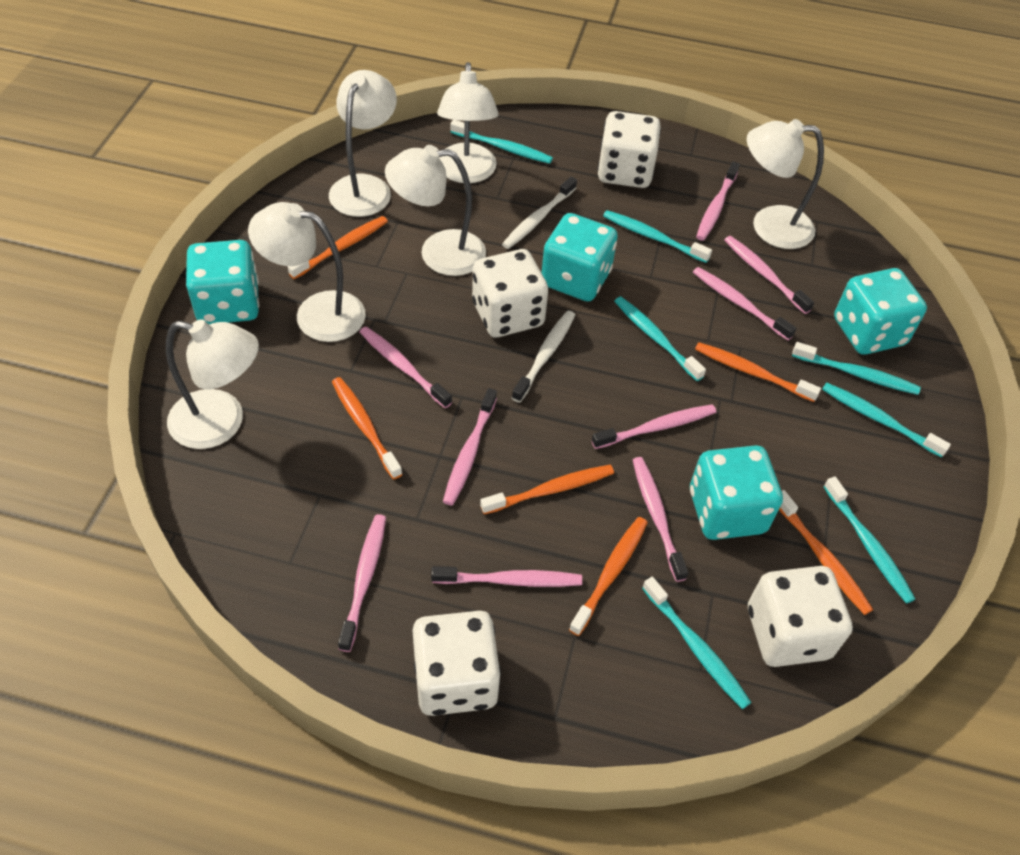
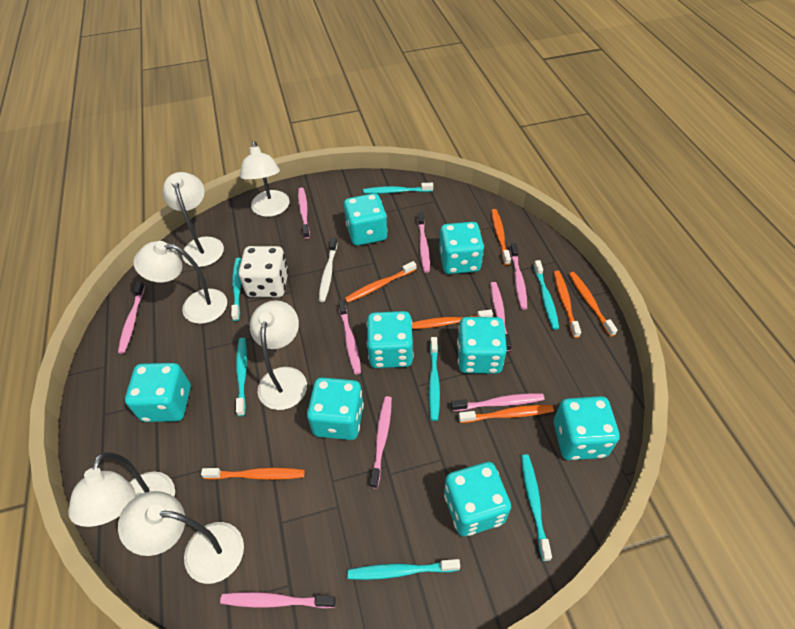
orange toothbrush: [288,216,388,279] [332,377,402,479] [480,465,614,514] [569,517,648,636] [695,342,821,402] [779,490,873,615] = 6 -> [201,468,305,480] [345,261,416,303] [412,310,493,329] [459,405,554,423] [491,209,511,265] [554,271,581,338] [569,272,618,337] = 7
turquoise dice: [186,240,259,324] [542,213,618,302] [690,445,783,540] [834,268,927,355] = 4 -> [125,363,191,422] [307,377,364,440] [344,193,387,246] [366,311,414,368] [439,222,484,274] [444,462,511,536] [457,317,507,374] [554,396,620,460] = 8
white dice: [413,611,501,716] [472,249,548,338] [597,111,661,188] [748,566,853,667] = 4 -> [239,246,288,298] = 1
white toothbrush: [502,177,577,249] [512,311,575,403] = 2 -> [319,237,337,302] = 1

